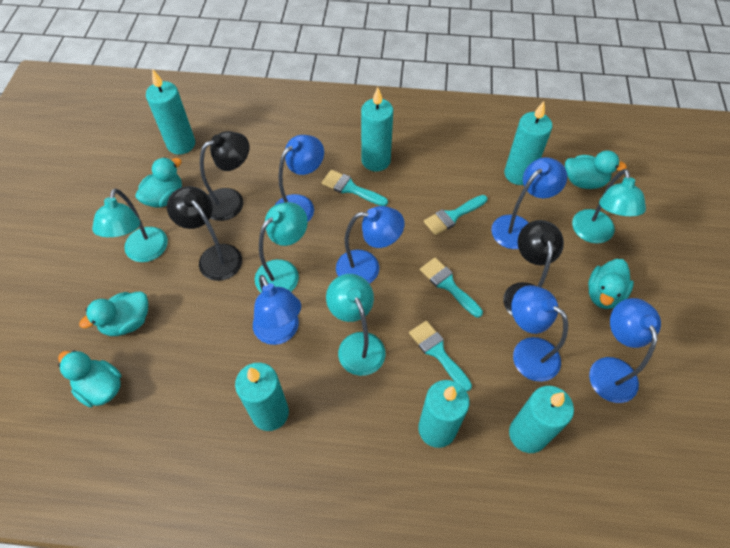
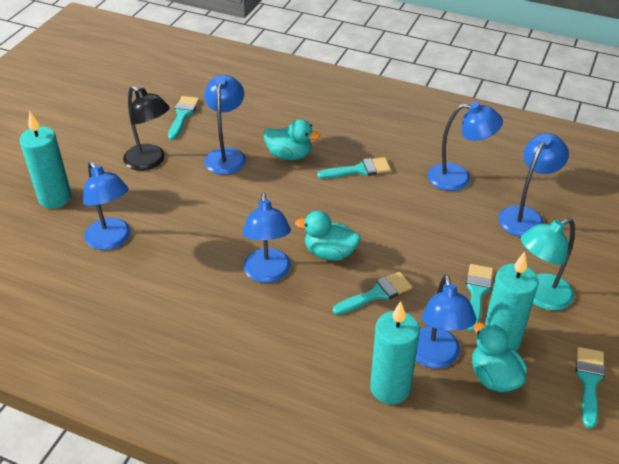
black lamp: [167,186,242,281] [200,131,249,221] [503,220,564,317] = 3 -> [123,85,170,171] = 1
turquoise brush: [322,170,388,206] [409,321,472,391] [420,258,483,318] [424,195,487,235] = 4 -> [168,96,199,140] [317,157,391,179] [333,272,412,315] [466,264,493,332] [576,347,605,429] = 5
turquoise candle: [146,69,195,155] [235,363,289,431] [361,87,393,172] [418,380,469,448] [504,101,552,185] [509,386,574,453] = 6 -> [20,112,71,209] [370,301,420,404] [485,252,539,351] = 3
turquoise duck: [58,350,121,407] [79,292,148,336] [135,157,182,208] [565,150,627,189] [588,259,634,309] = 5 -> [263,119,320,160] [295,211,361,261] [472,323,527,392] = 3
turquoise lamp: [92,188,168,262] [255,202,308,292] [326,274,386,376] [572,169,646,243] = 4 -> [521,218,575,311] = 1

